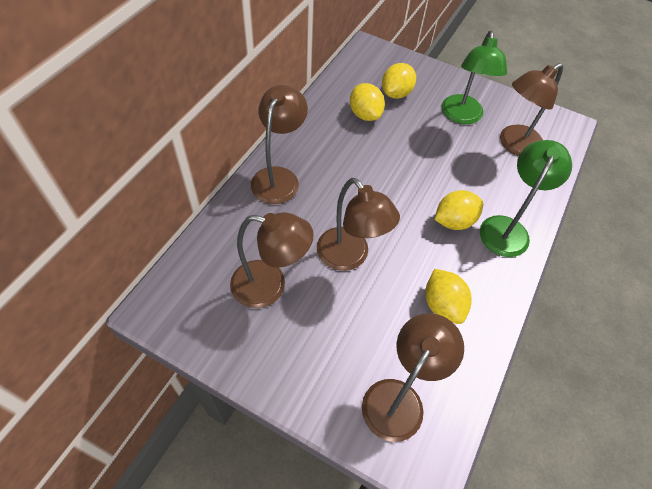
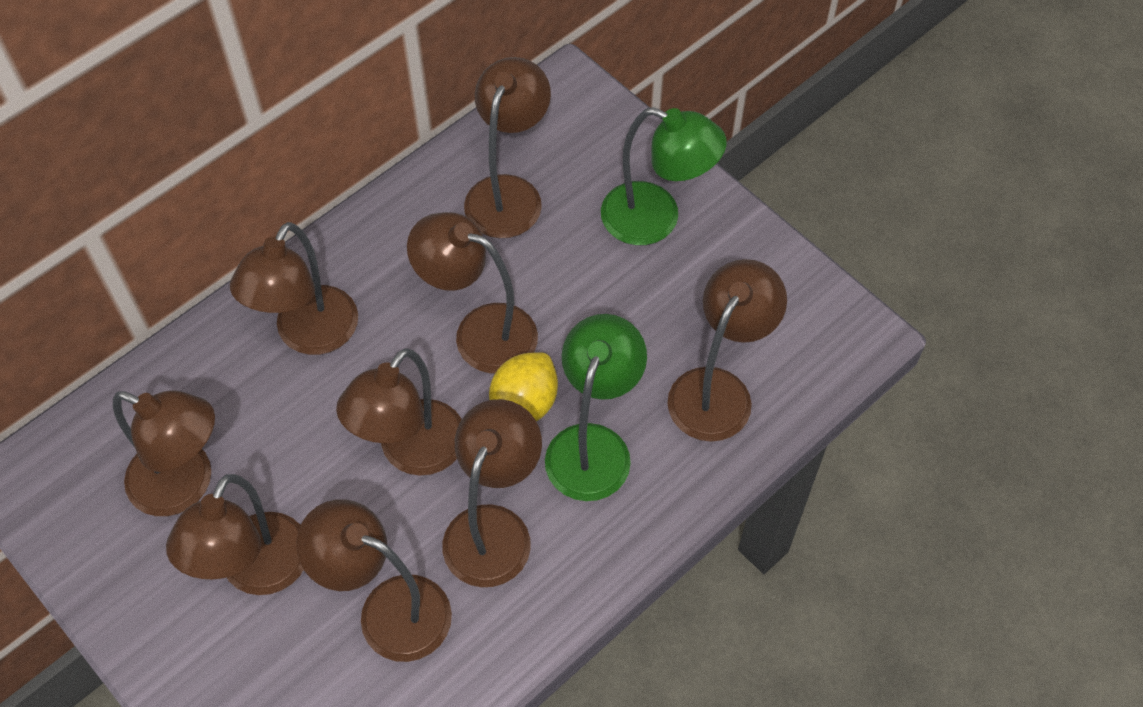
brown lamp: [230,212,314,308] [251,85,308,204] [317,178,400,271] [362,313,464,442] [500,63,563,156] = 5 -> [113,390,215,516] [166,474,303,595] [230,222,358,355] [296,499,452,662] [336,348,462,476] [407,212,538,374] [442,399,542,587] [464,57,551,238] [668,259,787,442] = 9
yellow lemon: [350,83,385,121] [382,63,416,99] [425,269,472,324] [434,190,483,230] = 4 -> [489,352,558,421] = 1

